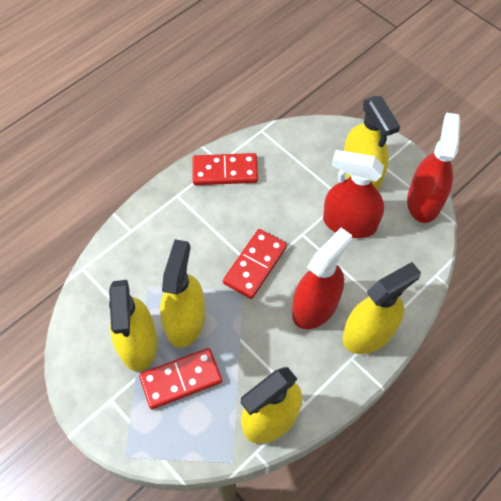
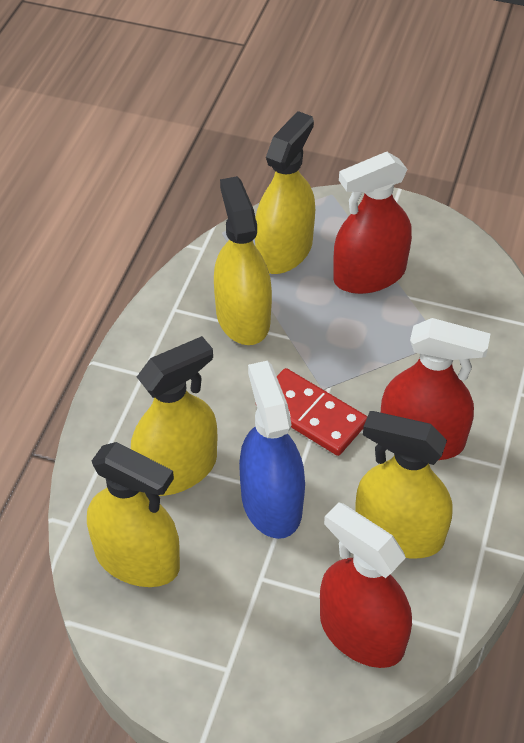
blue spray bottle: none = 0 -> [239,361,305,539] = 1
red domino: [139,348,222,409] [192,153,258,185] [223,229,287,299] = 3 -> [277,368,367,456] = 1

